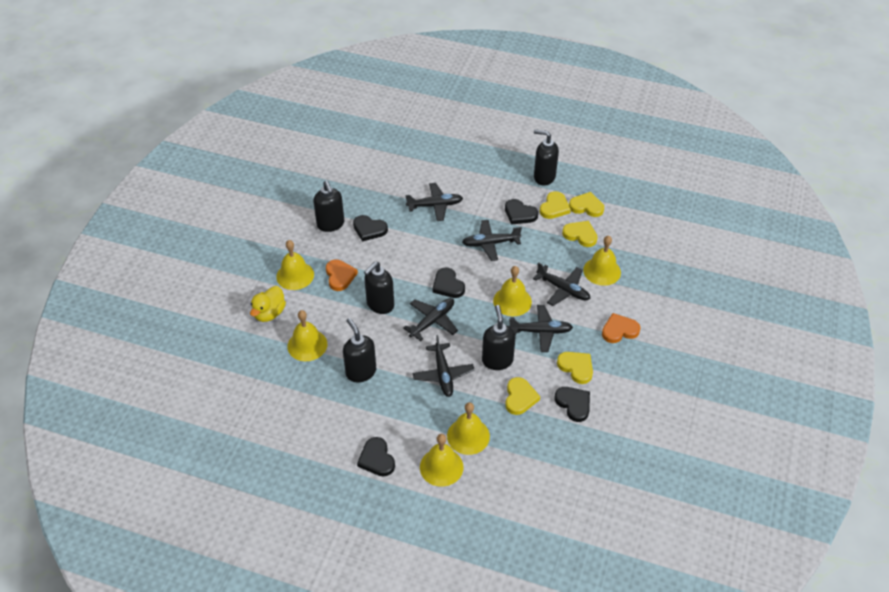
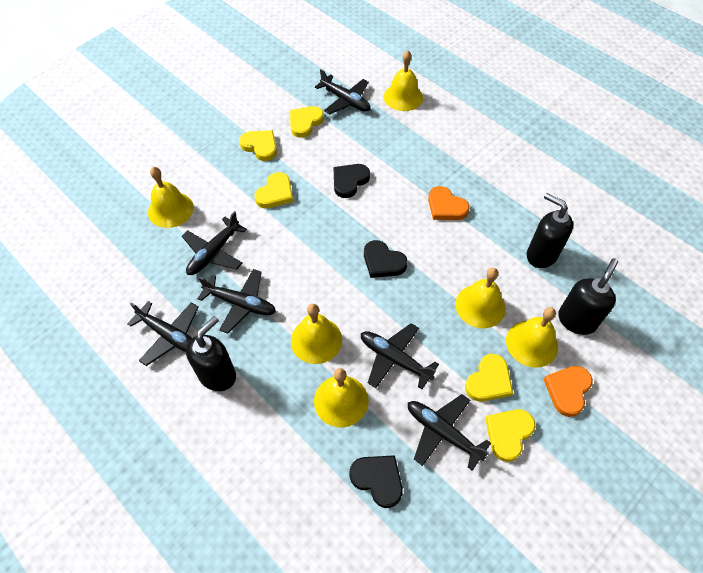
black heart: [353,215,388,241] [357,437,395,477] [432,268,465,298] [505,199,538,225] [554,387,590,422] = 5 -> [334,164,370,198] [349,455,403,508] [364,240,408,278] = 3
black soap dispenser: [313,180,344,232] [343,318,376,382] [364,262,394,314] [482,305,515,370] [534,129,559,186] = 5 -> [186,316,236,391] [527,193,573,268] [558,258,618,335] = 3
yellow duck: [250,286,286,322] = 1 -> none = 0

